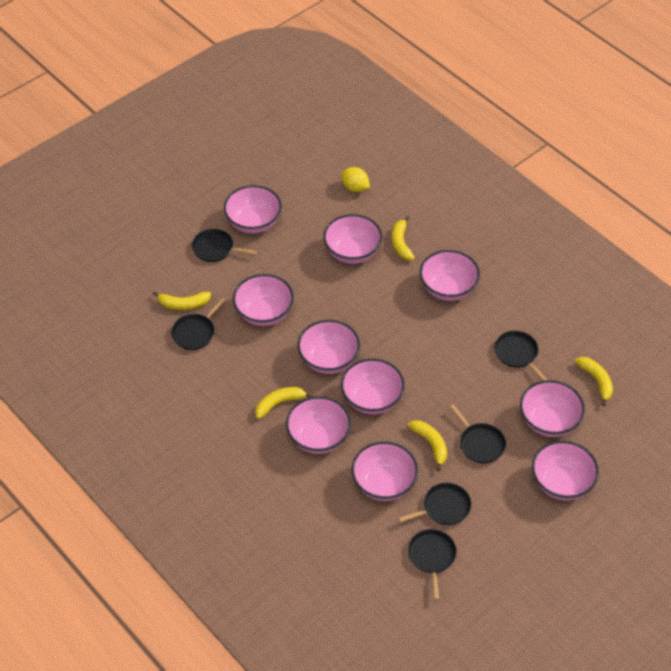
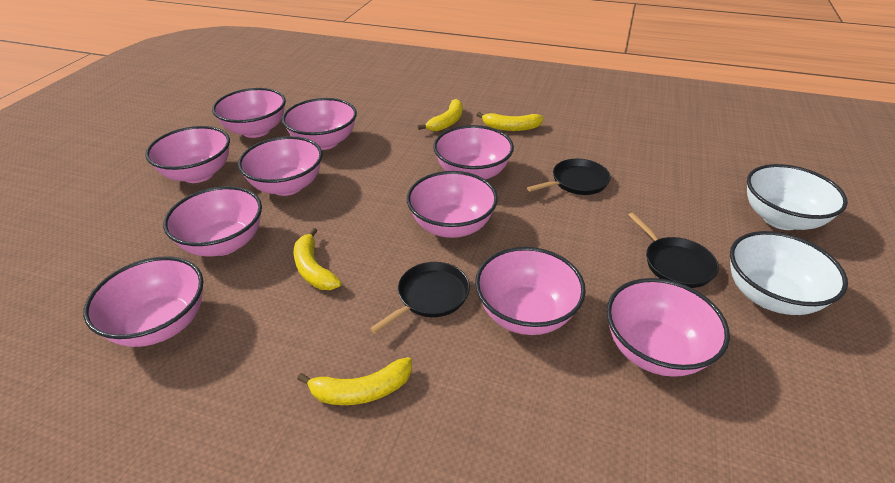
black pan: [171,298,226,350] [191,229,257,262] [398,483,472,525] [408,529,457,600] [450,405,506,463] [494,331,548,381] = 6 -> [370,262,470,334] [527,159,611,195] [628,212,719,288] = 3
white bowl: none = 0 -> [730,231,848,315] [747,164,848,230] = 2
yellow banana: [153,291,211,310] [255,387,313,419] [392,216,415,260] [408,420,447,471] [575,357,613,406] = 5 -> [294,228,342,290] [297,357,412,405] [418,99,463,131] [477,112,544,131] = 4
yellow lemon: [341,167,370,192] = 1 -> none = 0

